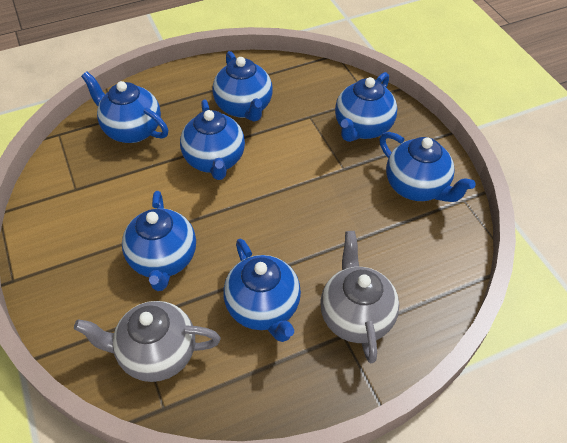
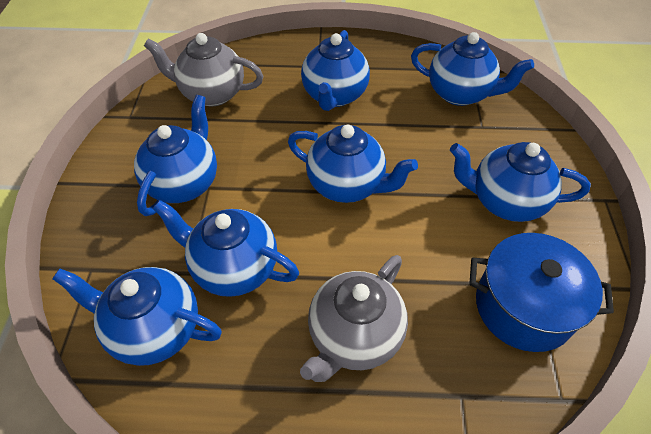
blue pot: none = 0 -> [469,233,614,352] = 1

